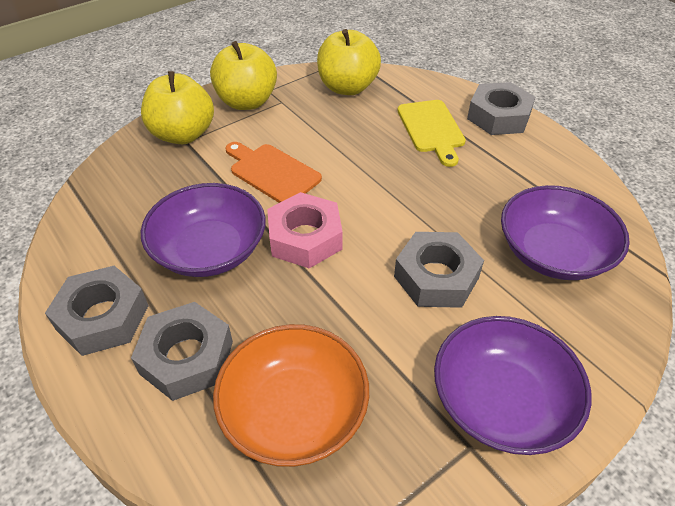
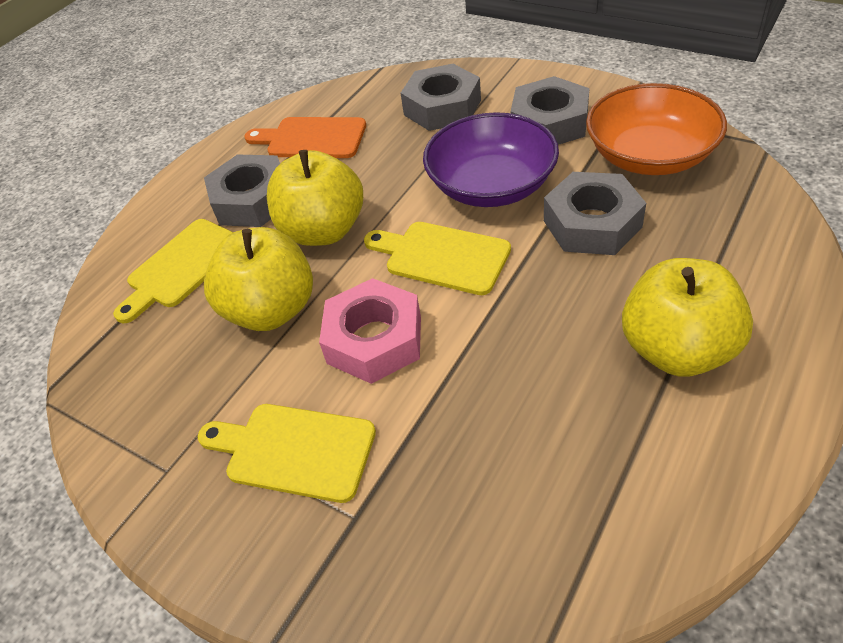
purple bowl: [141,183,266,277] [434,316,592,455] [501,185,630,280] = 3 -> [423,112,559,207] = 1
yellow cutting board: [397,100,466,167] = 1 -> [113,219,233,323] [198,404,376,503] [364,222,511,295] = 3

